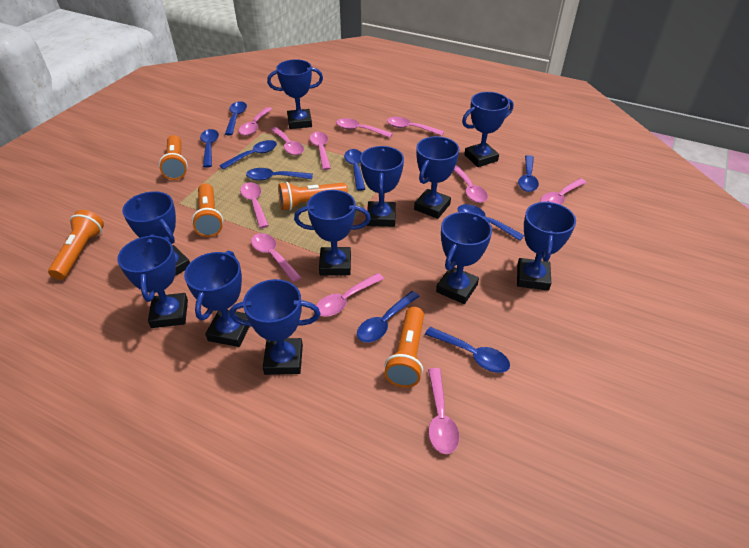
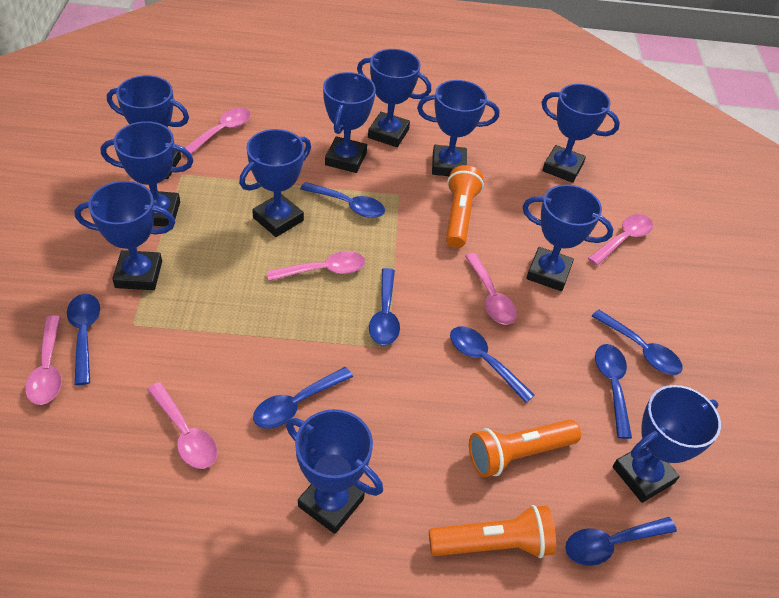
blue spoon: [200,129,219,168] [219,140,277,170] [225,101,247,135] [246,168,313,181] [344,149,365,191] [357,291,420,343] [425,327,510,373] [458,204,524,241] [518,155,539,192] = 9 -> [67,294,100,385] [253,367,353,428] [300,182,385,218] [369,268,400,345] [450,326,535,403] [565,517,677,566] [592,310,683,375] [595,344,632,439] = 8
orange flashlight: [48,210,104,280] [159,135,188,180] [192,183,223,237] [278,182,348,211] [384,307,424,388] = 5 -> [429,505,556,558] [446,165,484,248] [469,420,581,477] = 3
pink spoon: [239,107,272,136] [240,182,269,228] [251,233,301,282] [270,127,304,155] [310,132,331,170] [316,273,384,317] [336,118,393,138] [387,117,444,136] [428,368,459,454] [454,165,488,203] [541,178,587,205] = 11 -> [25,315,62,405] [147,382,218,469] [185,108,251,154] [267,251,365,281] [465,253,517,325] [588,214,653,266] = 6

